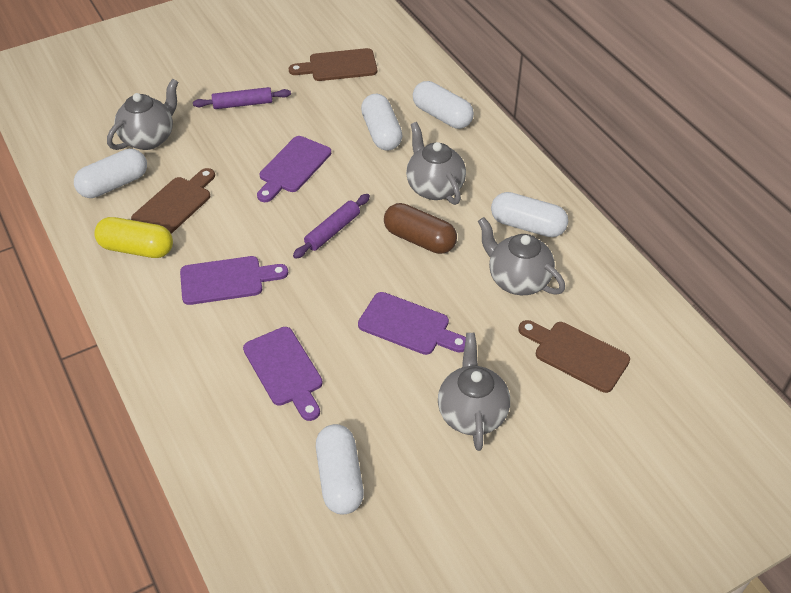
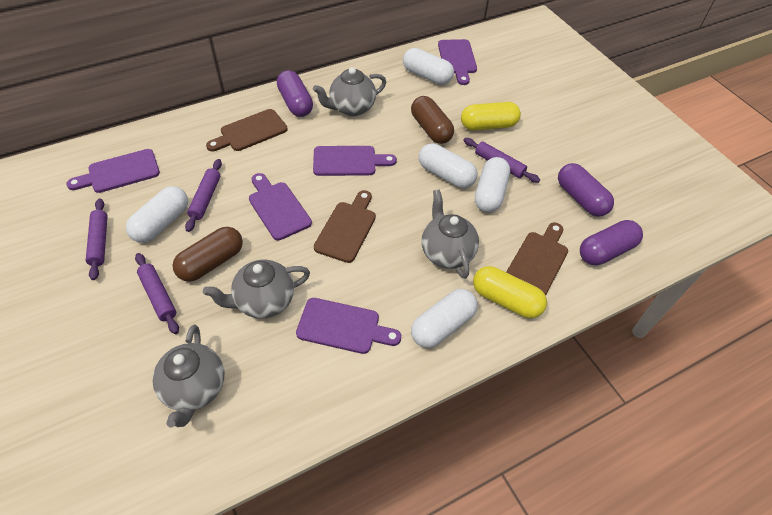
brown capsule: [384,203,457,254] = 1 -> [173,227,243,282] [411,96,454,144] = 2
purple capsule: none = 0 -> [277,70,313,117] [558,163,614,217] [580,220,643,265] = 3
purple cutting board: [180,256,288,305] [243,327,323,421] [257,136,331,202] [358,292,466,355] = 4 -> [66,149,160,193] [249,173,312,240] [296,298,401,354] [313,146,397,176] [438,39,477,85] = 5
purple rolling pin: [193,87,291,109] [293,194,370,259] = 2 -> [86,198,108,280] [135,253,179,334] [185,159,222,232] [463,138,540,183] = 4
yellow capsule: [95,217,173,258] = 1 -> [461,102,521,130] [473,266,547,318] = 2

